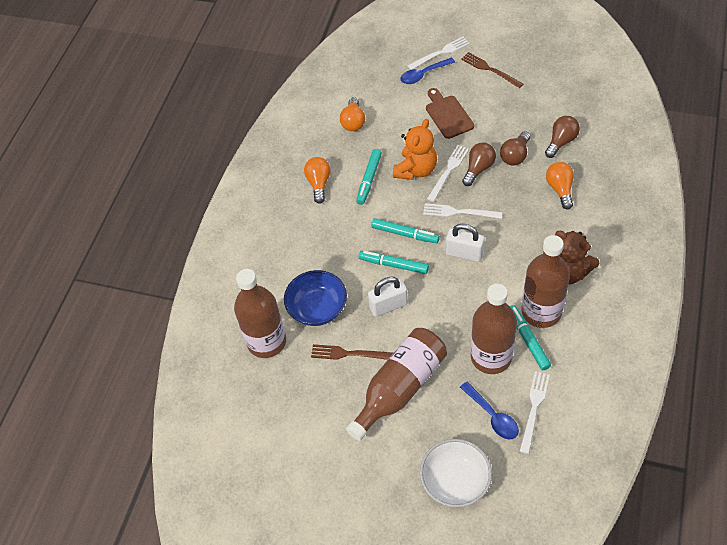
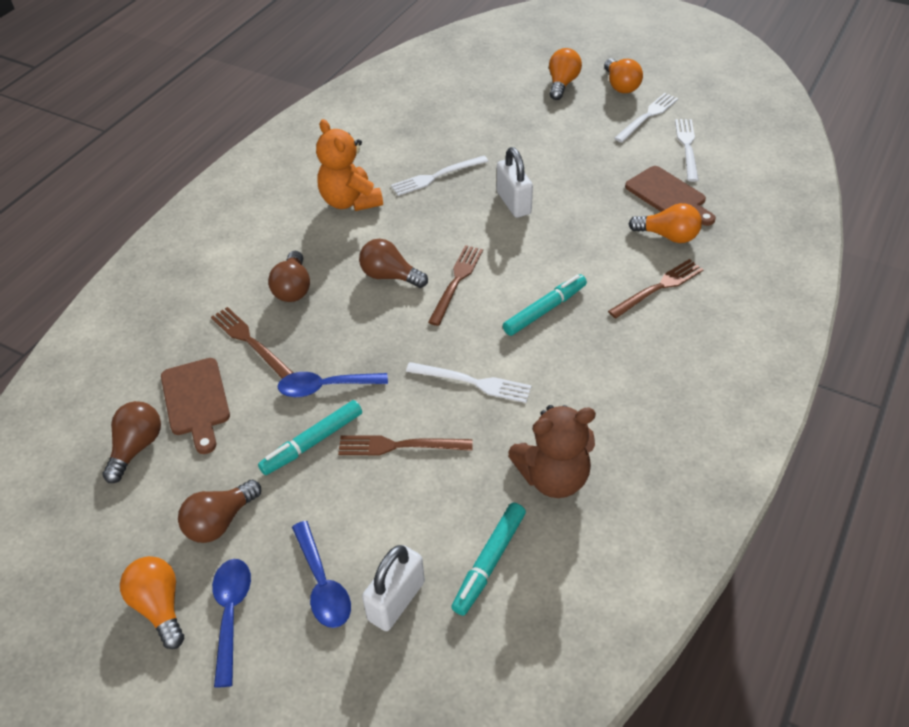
blue bowl: [284,270,347,326] = 1 -> none = 0
blue spoon: [400,57,455,84] [460,382,519,439] = 2 -> [212,559,251,687] [278,372,388,397] [292,521,351,628] = 3
brown bottle: [234,269,286,358] [346,328,447,441] [471,284,517,374] [521,235,570,328] = 4 -> none = 0
brown cutting board: [426,88,474,139] = 1 -> [161,358,230,454] [625,166,716,226] = 2
brown fork: [311,344,393,360] [461,52,523,88] = 2 -> [211,307,293,378] [338,435,473,456] [428,245,483,326] [608,259,704,318] = 4
brown light bulb: [462,142,496,186] [500,131,530,166] [545,116,580,158] = 3 -> [102,401,161,483] [178,480,261,543] [268,251,310,302] [359,239,428,288] = 4
orange light bulb: [304,157,331,204] [340,97,365,131] [546,162,574,210] = 3 -> [120,556,184,649] [549,48,582,100] [604,59,643,93] [629,203,702,243] = 4
turquoise marker: [356,149,382,205] [359,251,429,274] [371,218,440,243] [510,305,551,370] = 4 -> [258,400,362,475] [451,503,526,616] [503,274,587,336] = 3
white bowl: [420,439,492,508] = 1 -> none = 0

